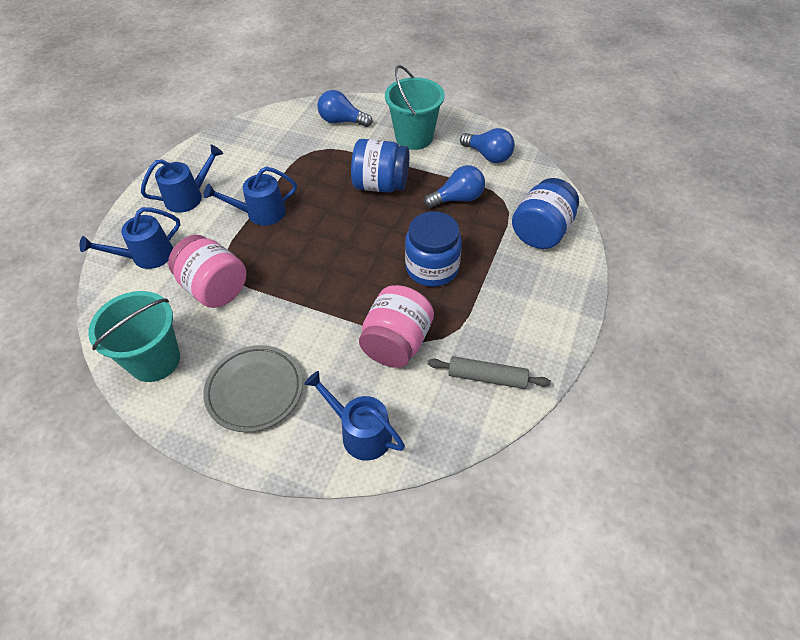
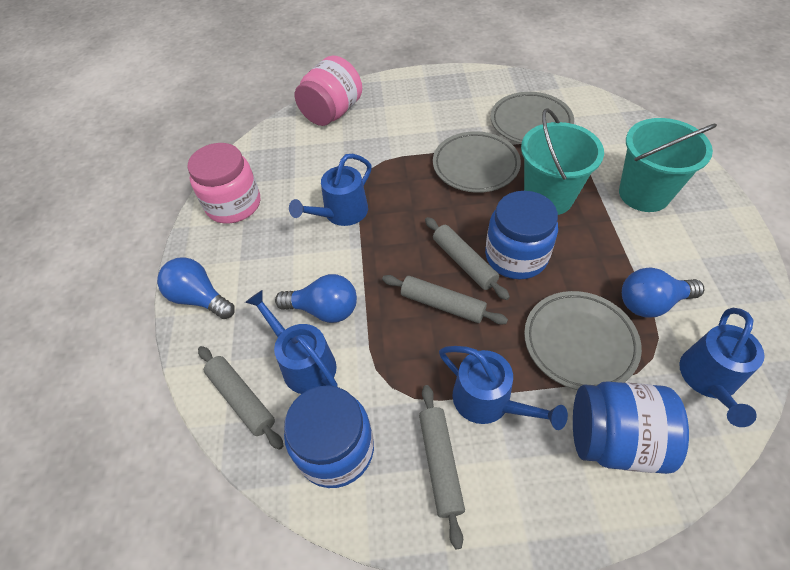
grey plate: [203,345,303,432] = 1 -> [433,131,521,193] [491,92,574,144] [524,291,642,390] = 3
grey rolling pin: [428,356,551,389] = 1 -> [198,346,284,450] [382,275,508,325] [419,385,465,549] [425,217,510,300] = 4

